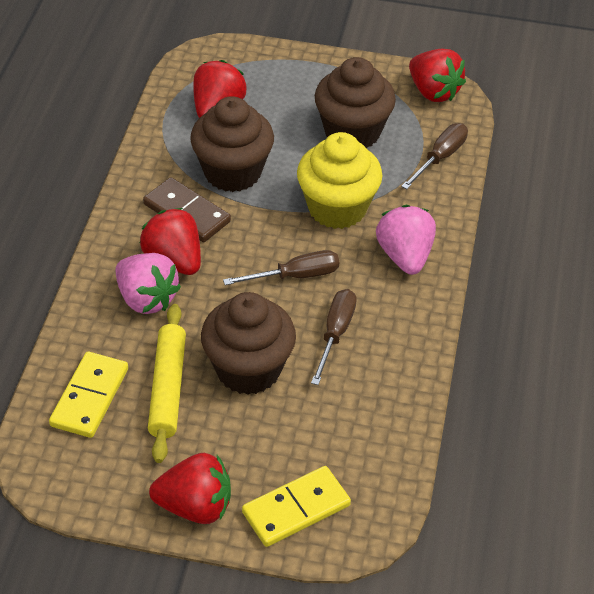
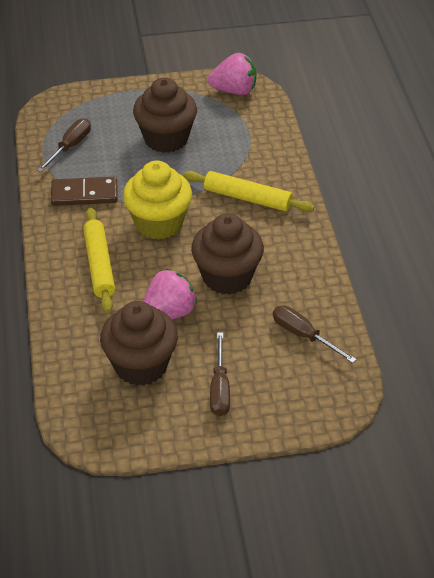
red strawberry: [140,208,201,275] [149,453,231,524] [194,60,247,118] [409,49,466,102] = 4 -> none = 0
yellow domino: [49,352,128,438] [242,466,351,547] = 2 -> none = 0
yellow rolling pin: [148,304,186,463] = 1 -> [83,208,115,313] [183,171,314,212] = 2

